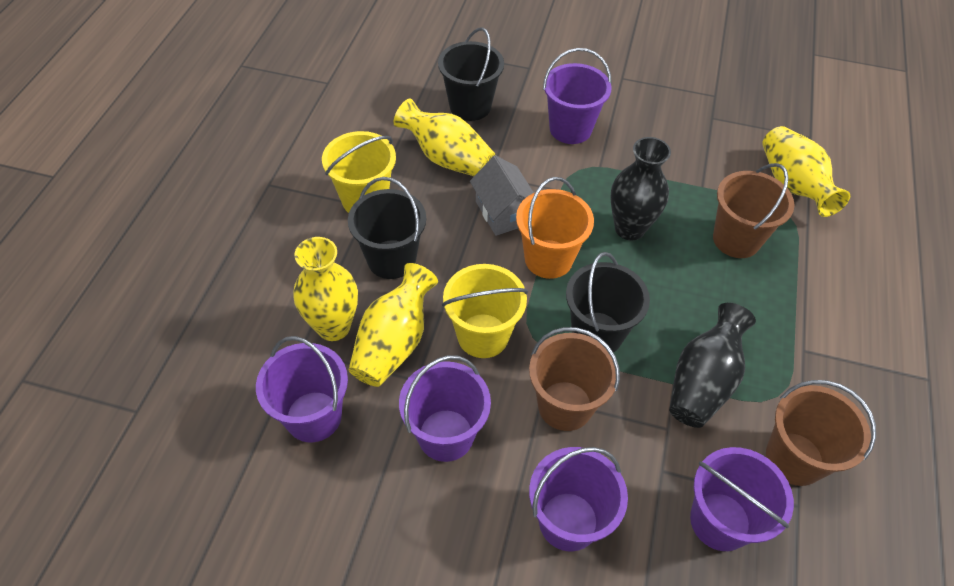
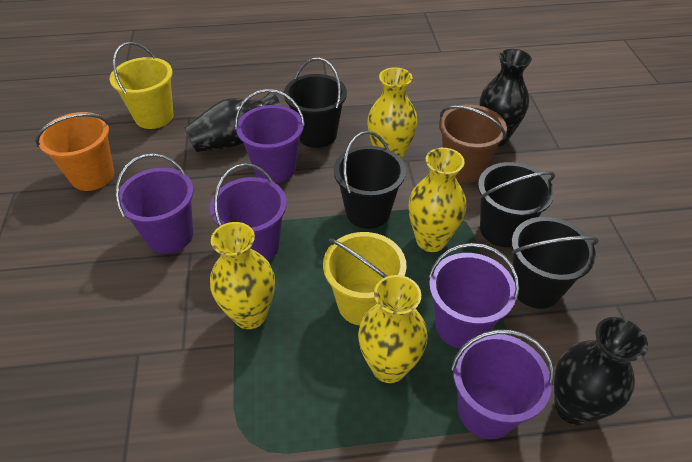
black bucket: [348,177,426,279] [438,27,504,121] [566,252,650,353] = 3 -> [284,58,347,148] [334,131,406,229] [478,162,555,247] [511,217,599,309] = 4
black vase: [610,137,671,240] [669,303,756,428] = 2 -> [185,92,281,152] [479,49,532,146] [554,317,648,425] = 3
brown bucket: [529,327,620,431] [713,163,795,258] [766,380,876,486] = 3 -> [439,105,507,182] = 1
grey house: [470,155,534,236] = 1 -> none = 0

